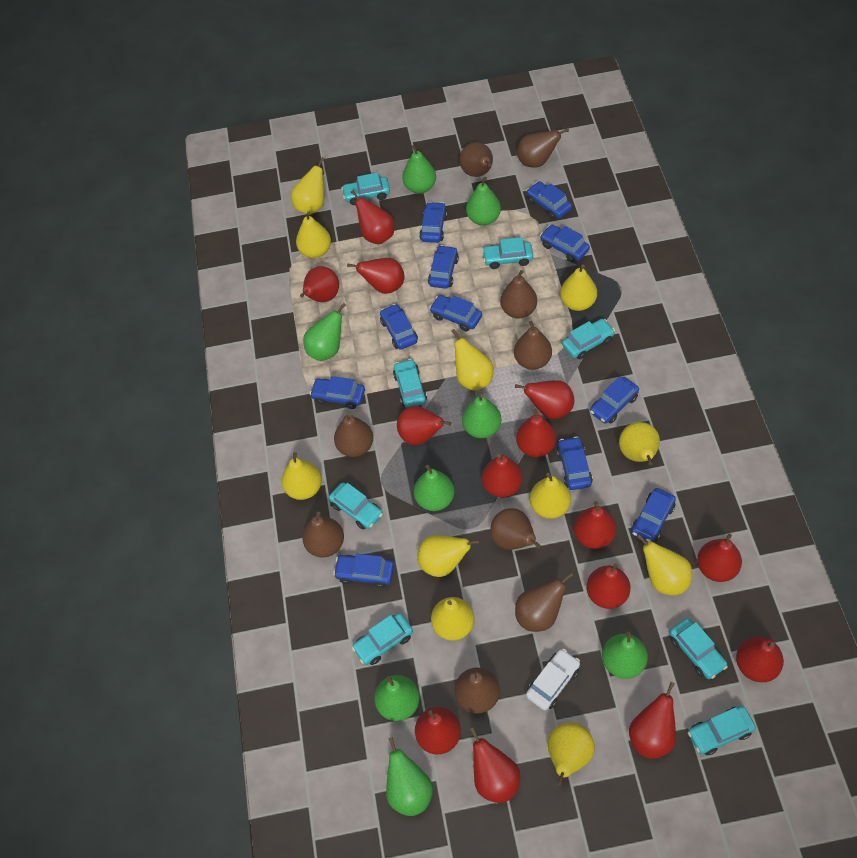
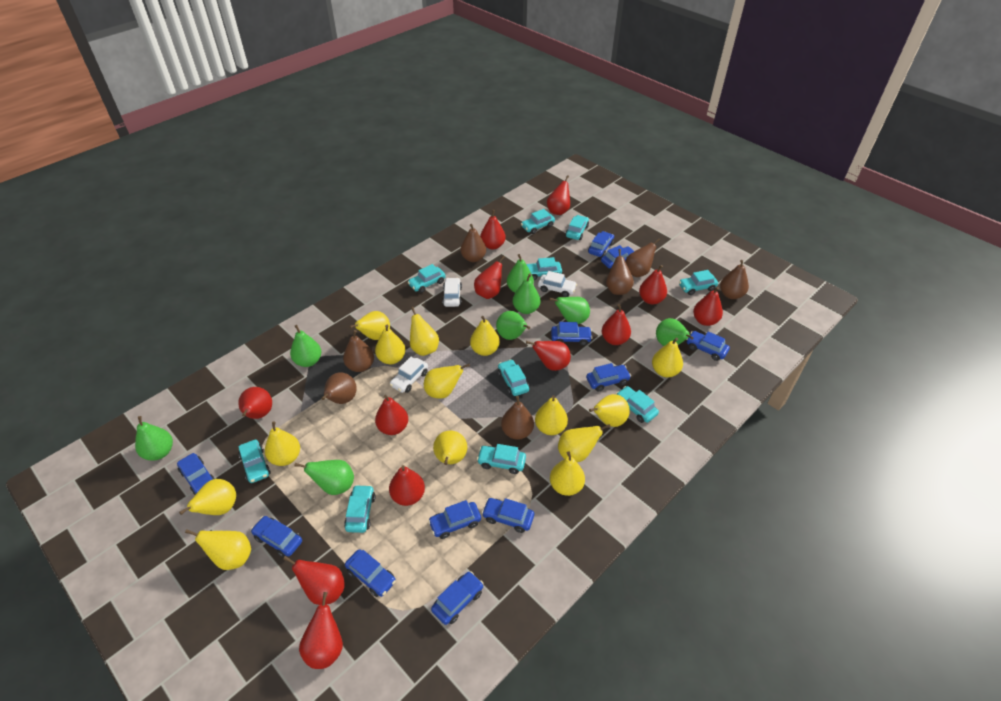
brown pear: [302,512,344,557] [334,413,374,457] [455,668,500,714] [460,142,493,177] [490,508,541,550] [500,270,537,318] [514,321,552,370] [515,572,574,632] [517,129,569,168] = 9 -> [321,372,357,404] [343,330,374,372] [460,224,486,262] [501,396,534,440] [606,249,634,295] [625,238,660,277] [720,260,749,299] = 7
red pear: [300,266,339,302] [347,258,405,294] [351,190,394,244] [397,406,451,445] [415,707,461,754] [470,727,521,803] [482,454,523,497] [515,380,574,419] [516,409,556,457] [574,501,616,549] [586,563,630,609] [629,682,676,759] [697,534,742,582] [736,637,784,682] = 14 -> [238,387,272,419] [283,556,345,605] [299,592,343,669] [375,395,408,435] [389,465,425,506] [474,256,505,299] [480,210,506,250] [526,341,571,371] [547,175,570,215] [602,304,631,345] [639,265,667,305] [693,287,723,326] = 12
turquoise car: [329,483,383,530] [341,172,390,205] [352,613,413,665] [393,359,427,408] [482,237,533,269] [562,319,615,359] [669,618,728,679] [688,706,756,755] = 8 -> [238,440,270,483] [344,485,375,533] [408,264,446,293] [477,444,526,474] [498,359,529,396] [521,209,555,234] [526,257,562,280] [565,215,589,240] [616,386,659,423] [679,270,718,295] = 10
white car: [526,649,580,710] = 1 -> [390,357,428,393] [442,278,462,307] [538,271,577,297] = 3
yellow pear: [282,452,322,500] [291,157,325,215] [296,212,331,258] [417,535,480,577] [431,597,475,641] [452,329,494,391] [530,472,571,519] [548,723,595,786] [560,264,597,311] [619,422,660,465] [637,534,692,595] = 11 -> [179,479,236,515] [185,529,251,570] [265,421,300,466] [349,311,390,340] [375,325,405,364] [410,307,439,356] [424,364,470,399] [433,431,467,465] [470,316,500,356] [535,395,568,435] [550,451,585,496] [558,424,610,462] [589,394,630,427] [652,338,683,377] = 14

